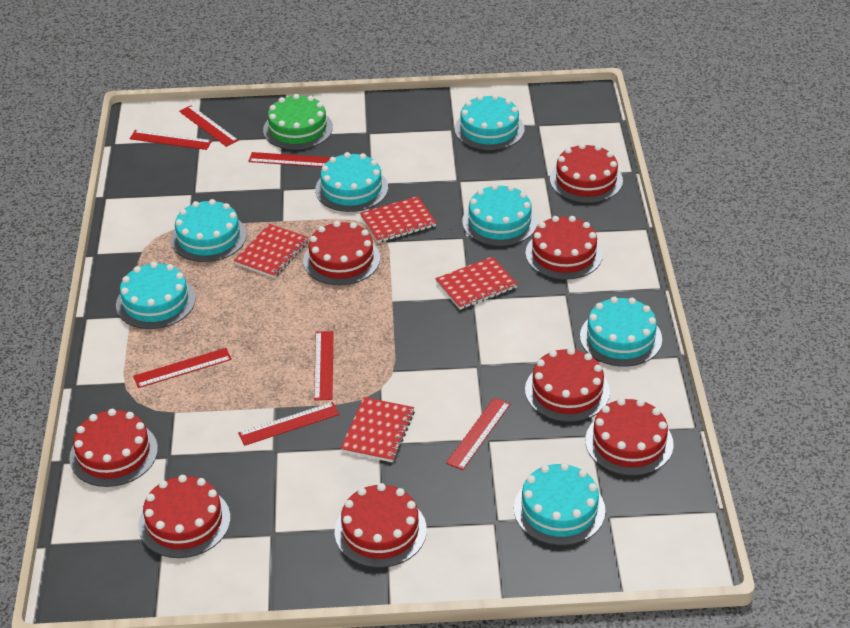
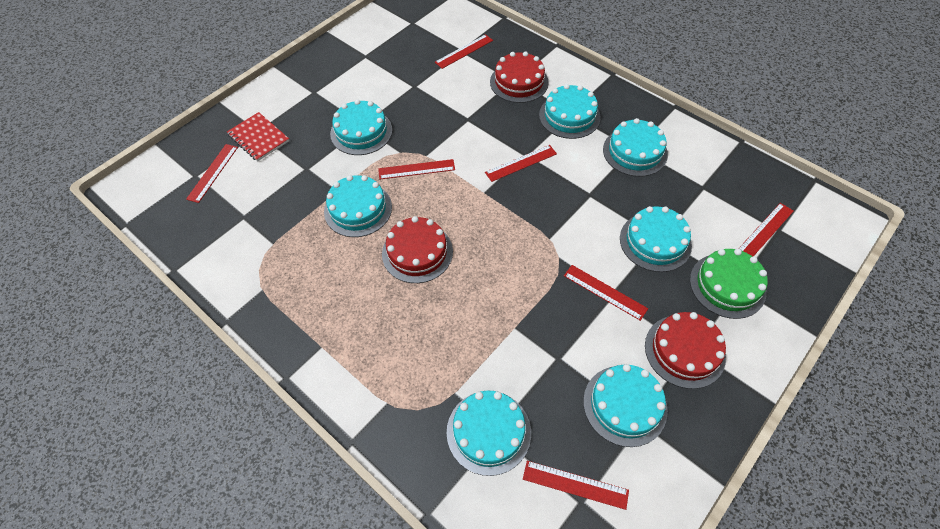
red cake: [69,409,158,487] [138,475,230,558] [303,221,380,285] [335,483,427,568] [525,216,603,280] [525,348,610,422] [550,143,623,203] [585,398,674,476] = 8 -> [382,216,453,283] [490,51,549,103] [645,312,726,389] = 3
red notebook: [234,224,309,278] [340,397,415,462] [360,196,436,243] [435,257,518,310] = 4 -> [227,112,289,161] = 1

